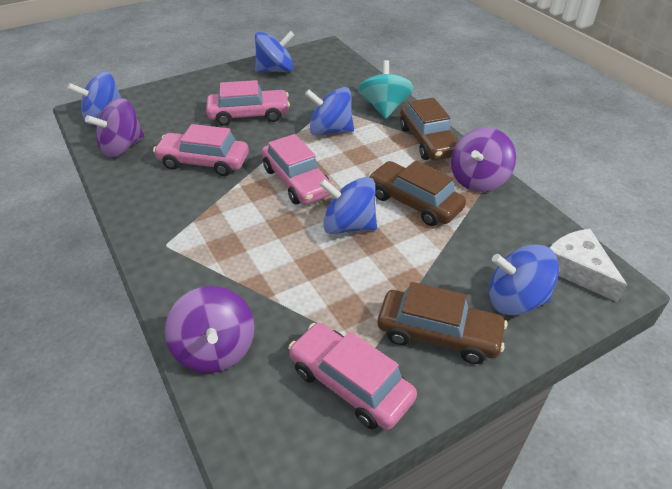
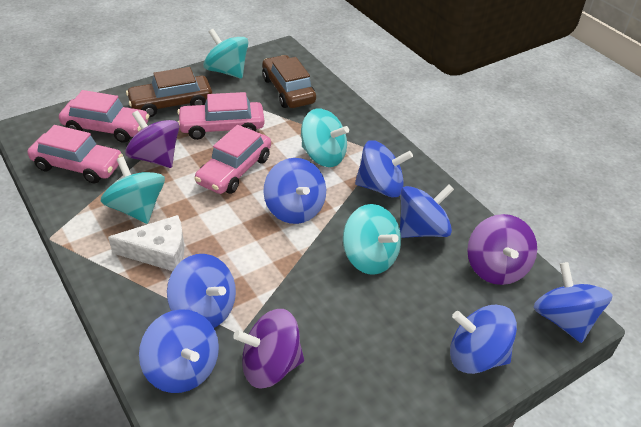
blue spinning top: [67,71,122,125] [255,31,294,72] [305,87,354,135] [319,177,377,234] [489,245,559,315] = 5 -> [139,309,219,393] [167,254,236,328] [263,158,326,224] [355,140,413,198] [400,184,454,238] [450,305,517,374] [533,262,613,343] = 7
brown car: [368,161,466,226] [378,282,508,364] [400,97,459,160] = 3 -> [126,67,212,117] [262,55,316,108] = 2
turquoise spinning top: [358,60,414,119] = 1 -> [101,157,165,224] [203,29,248,78] [301,108,349,167] [343,204,401,275] = 4

